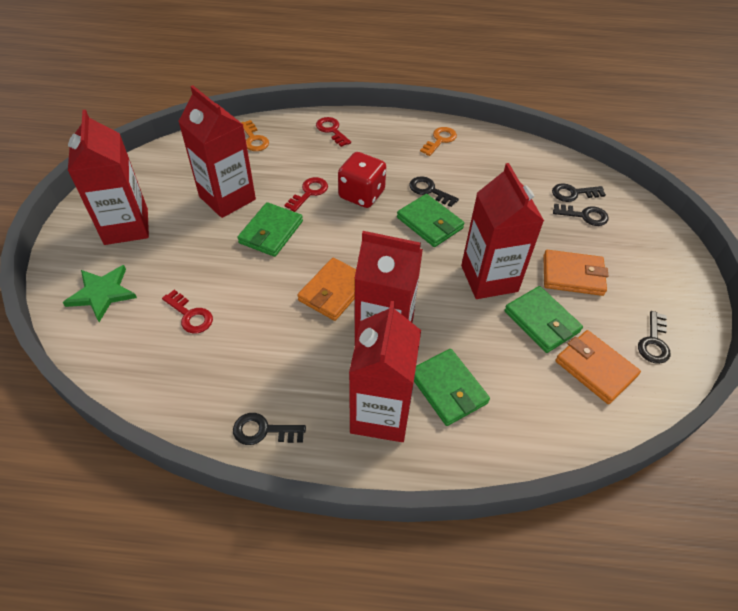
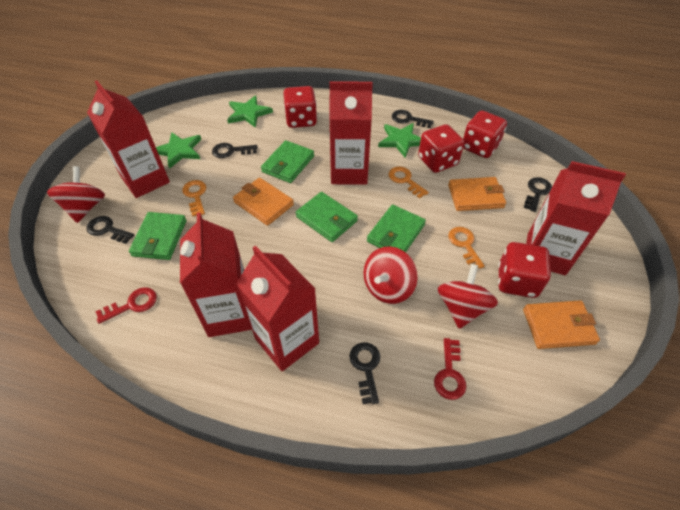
green star: [62,265,137,322] = 1 -> [156,132,201,169] [227,95,273,128] [378,123,421,158] = 3
orange key: [241,120,269,151] [420,127,457,156] = 2 -> [182,180,206,216] [388,166,429,198] [448,227,485,269] = 3
red dice: [338,152,386,208] = 1 -> [283,86,317,128] [418,124,464,173] [463,110,507,158] [498,242,551,298] = 4
red key: [162,290,213,333] [285,177,328,212] [316,117,351,147] = 3 -> [96,287,157,324] [434,338,466,400] = 2
red spinning top: none = 0 -> [47,166,105,223] [363,247,418,304] [438,264,498,329] = 3

